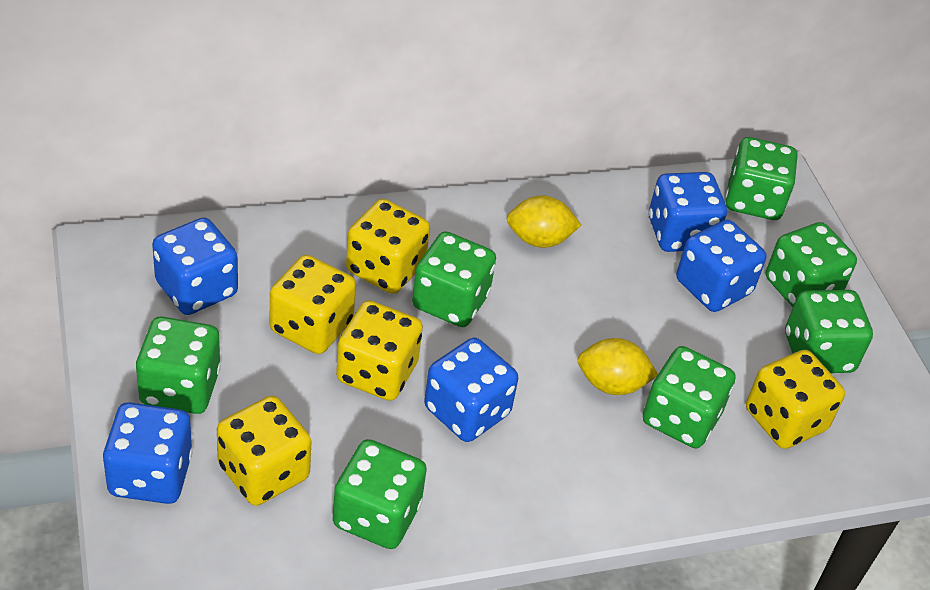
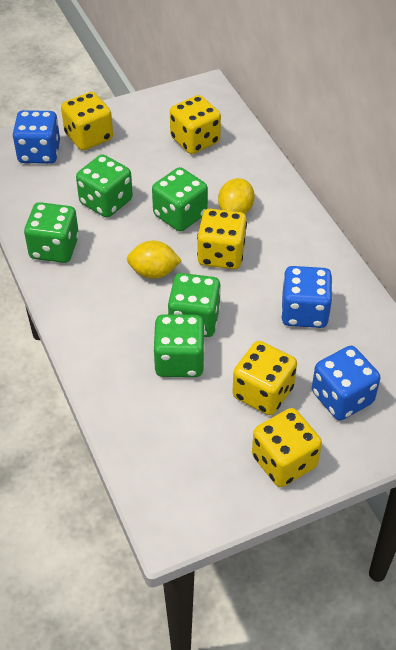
blue dice: [103,402,193,504] [152,218,238,315] [424,338,518,442] [649,172,727,252] [676,220,767,312] = 5 -> [13,110,60,164] [281,266,332,328] [312,346,380,421] = 3
green dice: [136,317,221,414] [333,439,427,549] [412,231,496,327] [643,346,735,448] [726,137,798,220] [766,222,857,307] [785,290,873,373] = 7 -> [24,202,79,263] [76,154,133,218] [152,167,208,232] [153,314,205,377] [168,273,221,337] = 5

